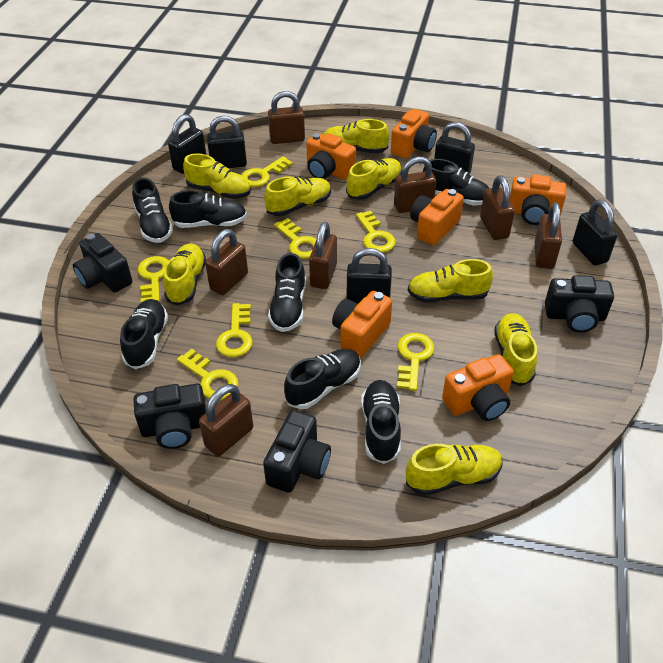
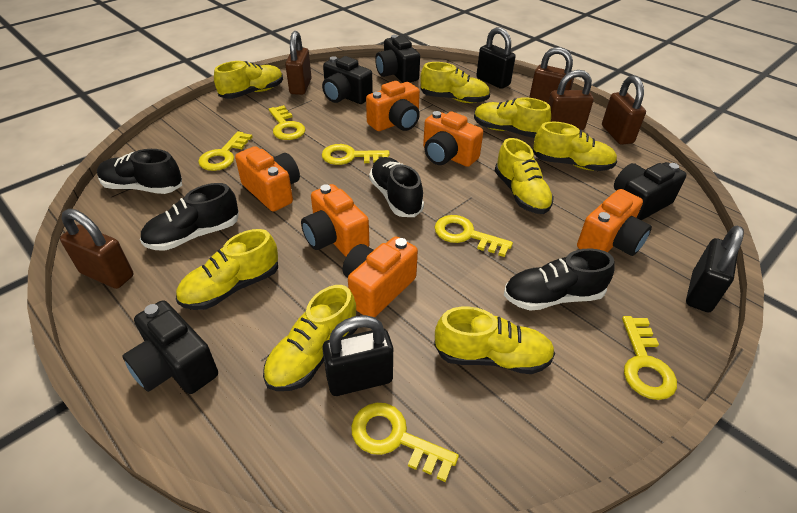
black padlock: [168,114,206,174] [207,116,247,168] [347,248,392,304] [434,122,475,174] [573,200,618,266] = 5 -> [322,315,393,396] [476,27,515,89] [686,226,744,312] = 3
black shoe: [120,299,168,369] [132,178,173,243] [169,190,247,228] [268,253,306,332] [284,349,361,409] [361,380,401,464] [423,159,489,206] = 7 -> [97,149,182,194] [140,183,239,251] [369,157,424,217] [504,248,615,311] = 4
brown padlock: [199,384,253,456] [205,229,248,295] [268,91,305,144] [309,222,337,289] [394,157,436,213] [480,175,515,240] [534,202,562,269] = 7 -> [60,209,133,289] [285,31,312,95] [529,47,574,103] [548,70,594,130] [602,75,646,145] = 5
yellow key: [138,256,169,302] [177,349,238,400] [216,303,253,358] [242,156,293,187] [274,218,317,259] [356,211,396,253] [397,333,434,391] = 7 -> [198,131,252,171] [269,105,305,140] [322,144,390,165] [351,403,459,482] [434,215,513,257] [622,316,677,400] = 6

